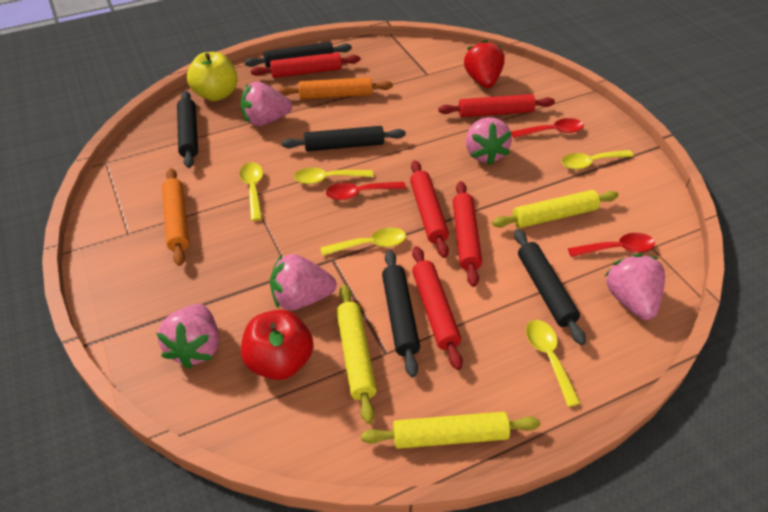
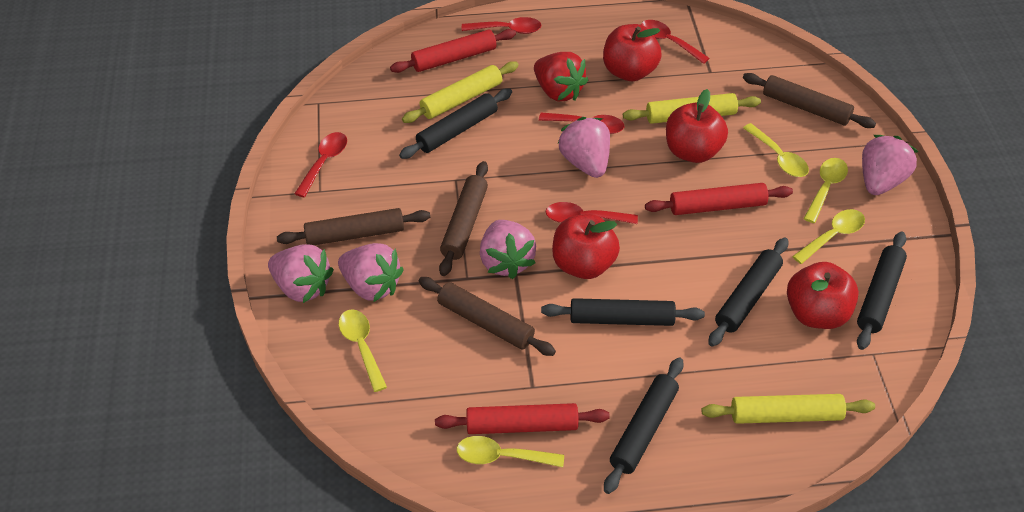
brown rolling pin: none = 0 -> [277,208,430,245] [419,277,556,356] [439,161,488,276] [743,73,876,128] = 4
orange rolling pin: [162,168,189,266] [278,77,393,99] = 2 -> none = 0
red apple: [241,310,313,380] = 1 -> [552,214,620,279] [603,24,662,81] [666,89,728,163] [787,262,859,329] = 4
red rolling pin: [251,52,360,78] [410,160,449,258] [412,246,463,370] [438,94,555,117] [453,181,482,287] = 5 -> [390,29,516,73] [435,403,610,434] [645,183,793,215] = 3
red spoon: [326,182,406,200] [511,118,584,138] [568,233,655,257] = 3 -> [294,132,347,197] [462,17,542,34] [539,113,624,134] [546,202,638,224] [641,20,710,64] = 5
yellow apple: [187,52,238,101] = 1 -> none = 0

